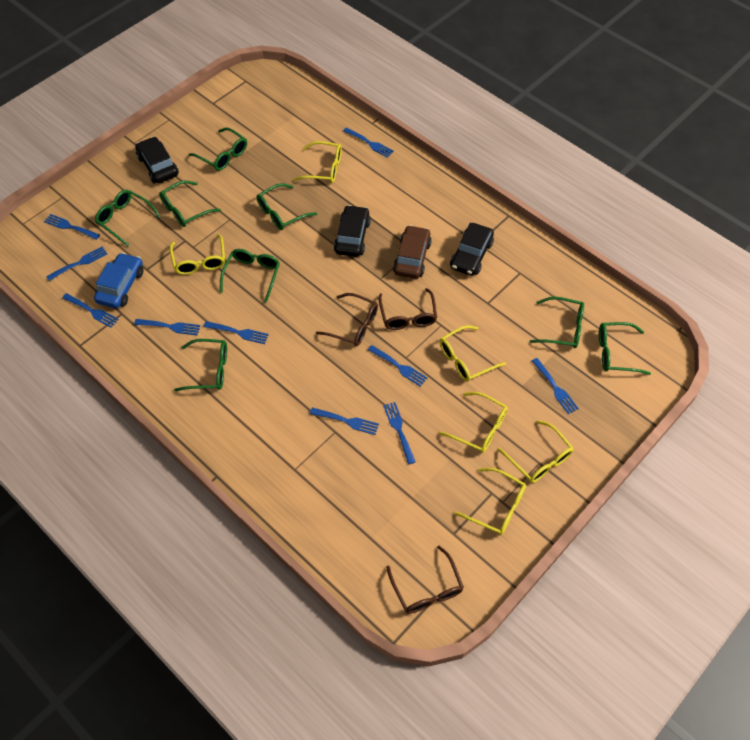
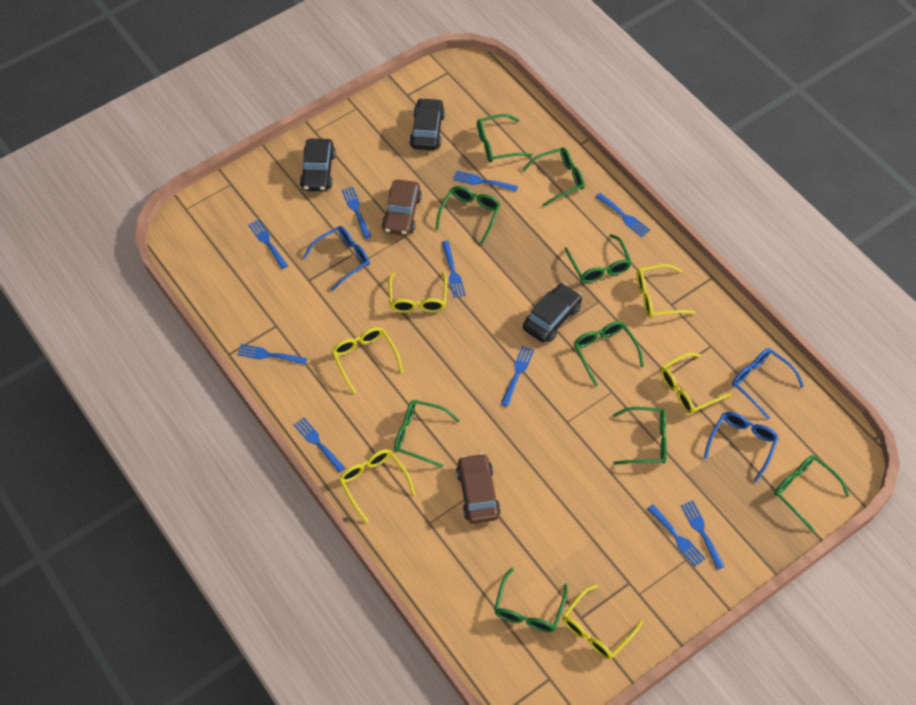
blue car: [94,253,144,308] = 1 -> none = 0
blue glasses: none = 0 -> [303,226,370,291] [704,412,779,482] [732,348,804,419] = 3
brown car: [393,225,432,279] = 1 -> [382,180,422,236] [456,453,501,524] = 2
brown glasses: [316,293,378,346] [378,288,437,330] [386,546,464,614] = 3 -> none = 0
green glasses: [95,190,161,246] [159,180,221,227] [174,339,227,391] [189,128,247,171] [220,249,280,303] [256,183,317,230] [530,296,584,348] [599,322,651,375] = 8 -> [394,400,460,468] [436,186,501,245] [477,114,533,163] [494,568,568,632] [523,147,585,207] [565,234,632,283] [573,321,644,387] [613,407,667,465] [774,455,850,532] = 9

